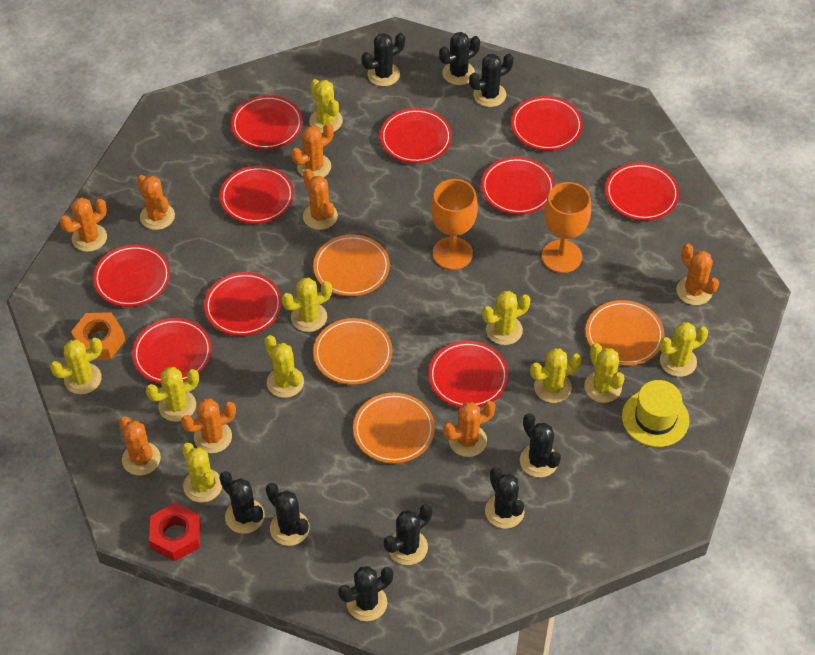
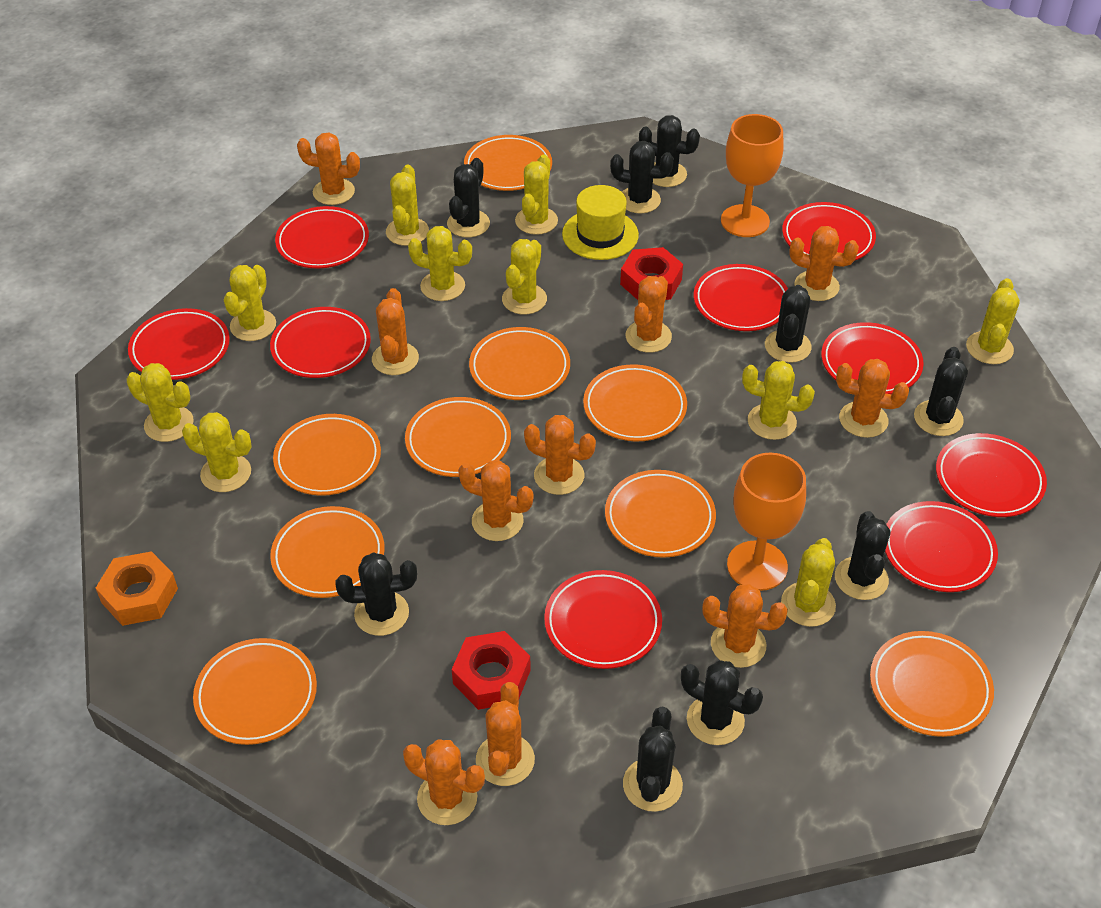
orange cactus: [60,197,107,252] [119,417,161,475] [137,175,175,230] [181,399,236,453] [291,123,334,177] [303,169,338,230] [443,401,495,457] [677,244,719,305] = 8 -> [297,132,360,205] [372,288,419,375] [403,739,485,825] [458,460,534,541] [476,682,535,786] [524,415,596,495] [626,276,672,353] [702,584,788,668] [789,226,859,301] [836,359,909,438] = 10
orange plate: [313,234,390,296] [313,318,393,385] [353,393,435,463] [585,300,664,366] = 4 -> [193,638,317,745] [270,506,385,598] [273,414,381,496] [405,397,511,477] [464,135,552,191] [469,327,570,400] [583,364,687,442] [605,470,716,558] [870,631,994,737] = 9
red nut: [149,503,201,561] = 1 -> [452,631,531,710] [620,247,683,300] = 2
red plate: [93,245,170,307] [132,318,212,384] [204,272,282,336] [220,166,294,224] [231,95,303,150] [380,108,452,163] [429,341,509,407] [481,157,555,214] [511,96,583,151] [605,162,679,221] = 10 -> [128,308,230,380] [270,307,371,378] [275,206,369,269] [544,570,662,669] [694,264,788,331] [782,202,876,260] [821,322,924,394] [885,501,998,592] [936,433,1047,517] = 9

